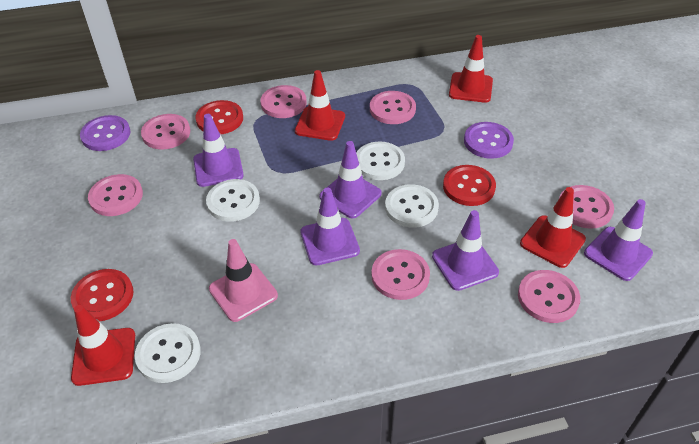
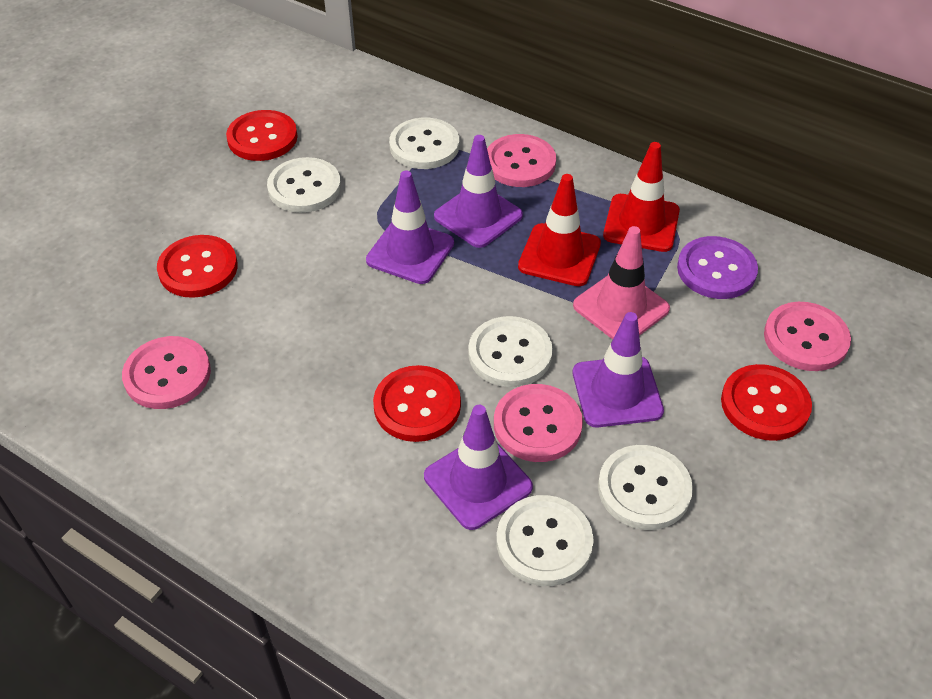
pink button: [88,174,143,216] [141,114,190,150] [260,85,307,118] [370,91,416,124] [371,249,430,300] [518,270,580,323] [559,185,614,229] = 7 -> [122,336,211,409] [487,134,556,187] [494,384,583,462] [764,302,851,371] = 4
purple button: [80,115,130,151] [464,122,514,159] = 2 -> [677,236,758,299] = 1
purple traffic cone: [193,114,244,187] [300,187,360,265] [319,141,382,218] [432,210,499,291] [584,199,653,281] = 5 -> [366,171,454,284] [424,405,533,530] [434,135,523,248] [573,312,664,427] = 4
red button: [71,269,134,321] [196,100,243,134] [443,165,496,206] = 3 -> [157,235,238,298] [226,110,298,161] [373,365,461,442] [721,364,812,441] = 4
red traffic cone: [71,305,135,386] [295,70,345,141] [449,35,493,103] [520,187,586,268] = 4 -> [518,174,601,286] [603,142,680,252] = 2
white button: [135,323,201,383] [206,179,260,222] [356,141,405,180] [385,184,439,228] = 4 -> [267,157,341,213] [389,118,459,169] [468,316,553,387] [497,495,594,586] [598,445,693,530] = 5

